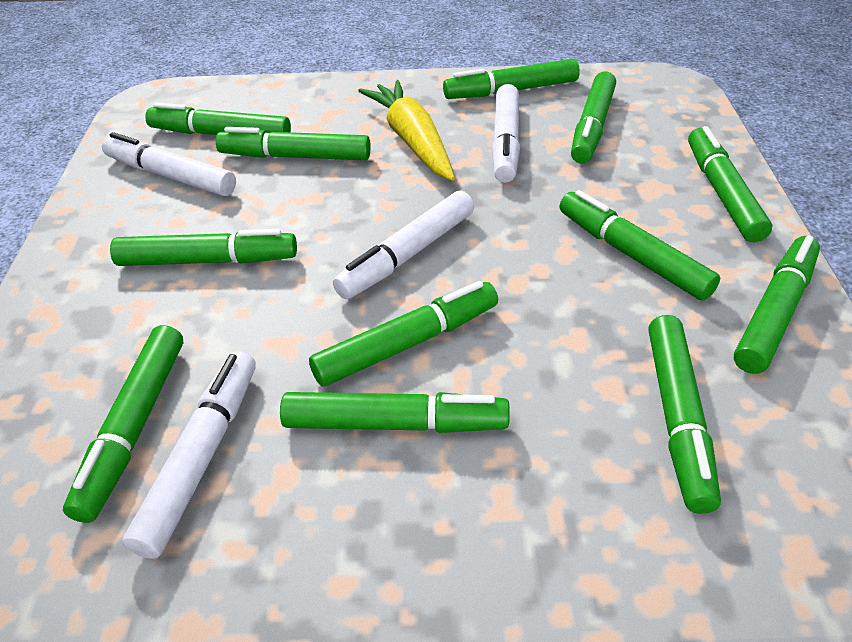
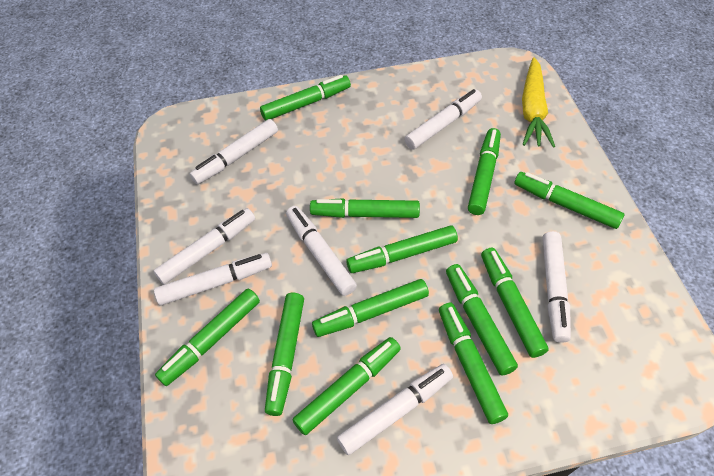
white marker: [102,132,236,196] [122,351,256,559] [333,191,474,299] [492,84,520,183] = 4 -> [154,208,255,284] [154,253,272,305] [189,119,278,184] [286,206,357,296] [337,364,453,455] [404,89,482,150] [542,231,571,343] = 7

